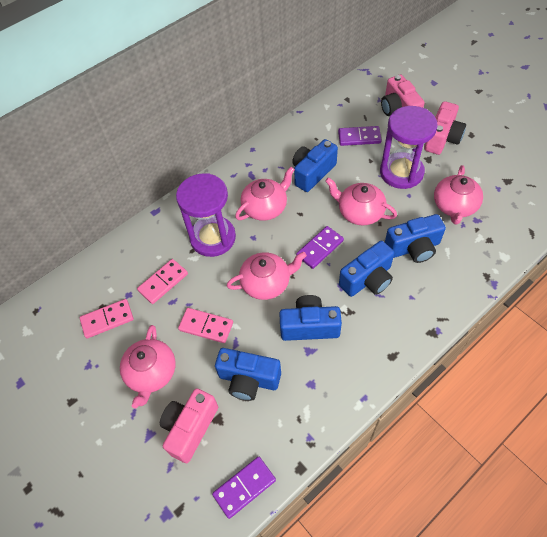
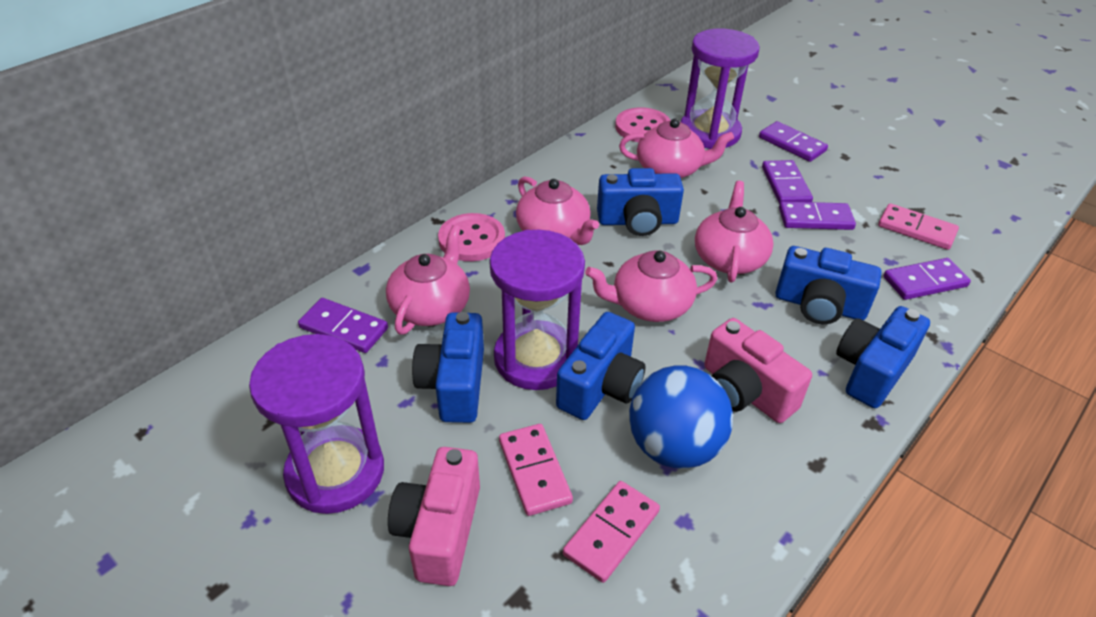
blue ball: none = 0 -> [629,365,733,469] = 1
pink button: none = 0 -> [438,213,505,261] [615,108,671,142] = 2
pink camera: [160,388,218,463] [381,74,425,116] [424,101,466,155] = 3 -> [388,447,480,586] [704,318,812,423] = 2
purple domino: [212,457,276,519] [296,226,344,269] [338,126,382,146] = 3 -> [298,298,388,353] [759,121,828,162] [762,160,813,204] [779,201,856,230] [884,258,971,300] = 5
purple hourglass: [176,173,236,257] [380,106,438,189] = 2 -> [249,334,384,514] [489,230,585,390] [681,29,760,149] = 3

